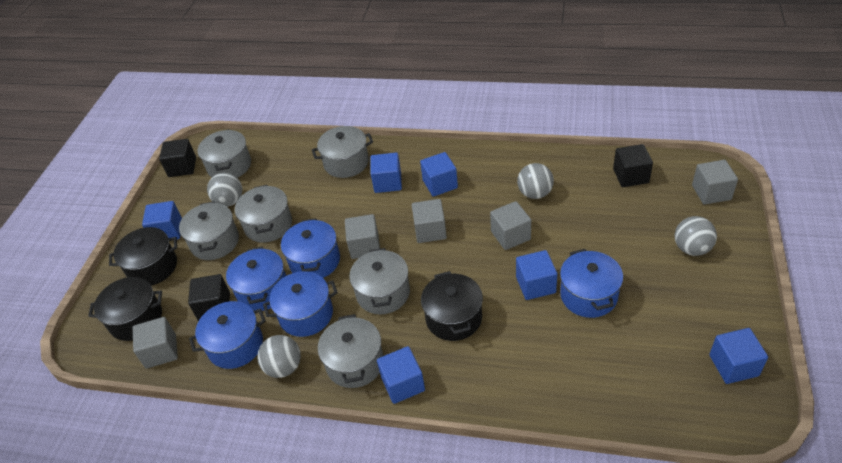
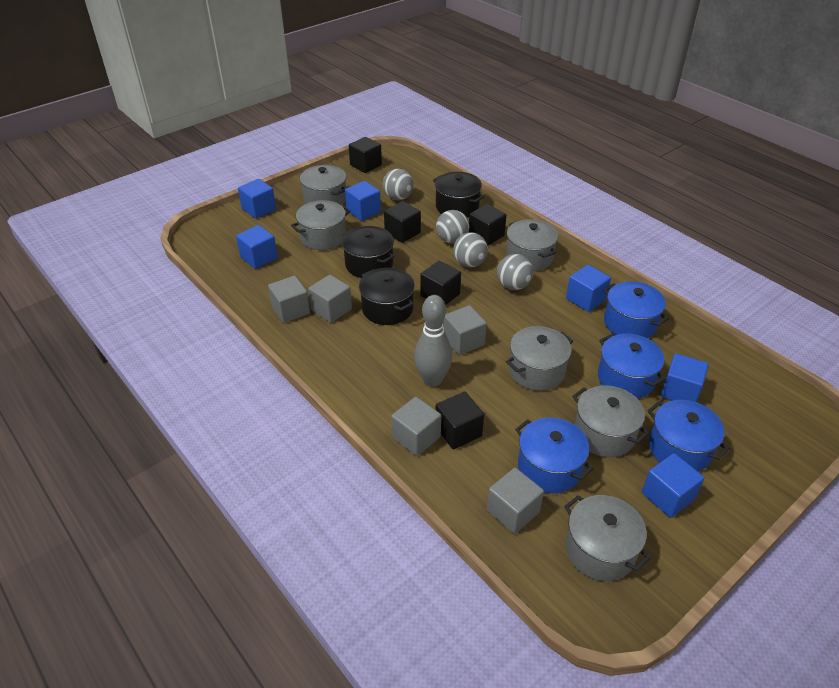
black cube: [159,139,196,177] [188,274,230,321] [613,144,653,187] = 3 -> [349,137,382,173] [384,201,421,243] [420,261,461,305] [435,392,484,449] [469,204,507,246] = 5
blue pot: [189,301,266,369] [226,247,286,311] [263,271,338,337] [281,218,340,278] [560,249,623,318] = 5 -> [515,417,594,493] [598,334,666,399] [603,281,669,338] [647,400,730,472] = 4
grey bowling pin: none = 0 -> [414,295,452,387] = 1

